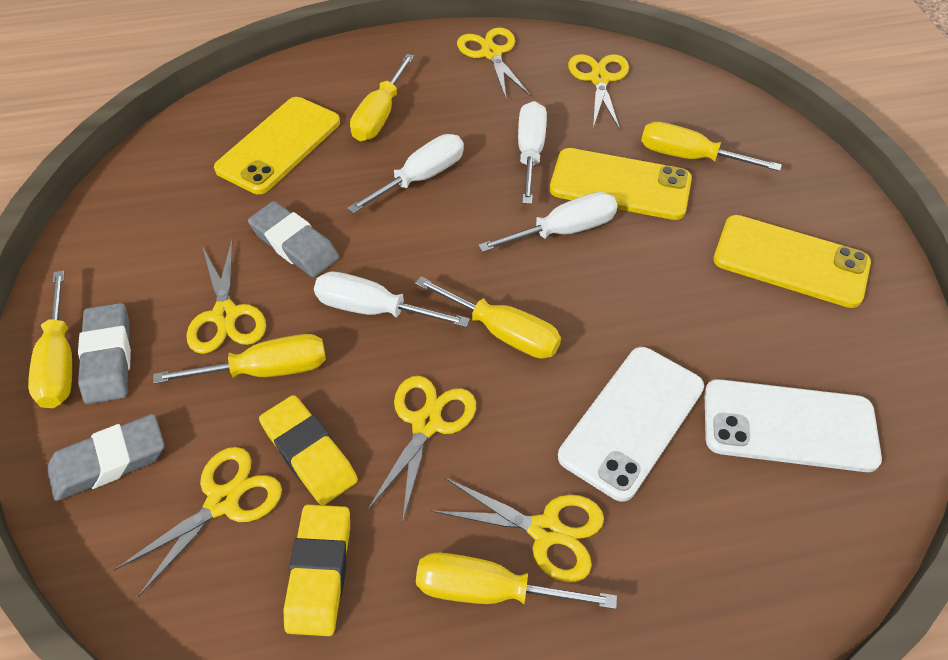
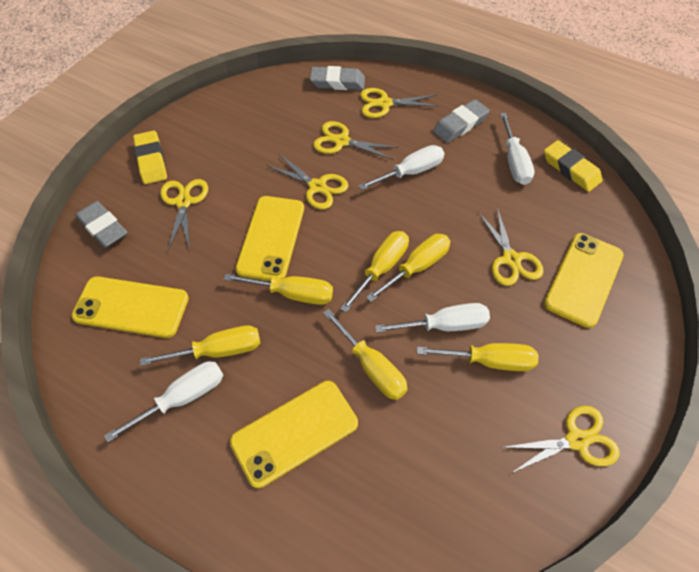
white phone: [558,347,704,502] [704,379,882,472] = 2 -> none = 0
yellow phone: [214,97,340,194] [550,148,692,220] [713,215,871,308] = 3 -> [71,276,189,338] [230,381,358,488] [235,196,304,281] [544,233,624,328] = 4

